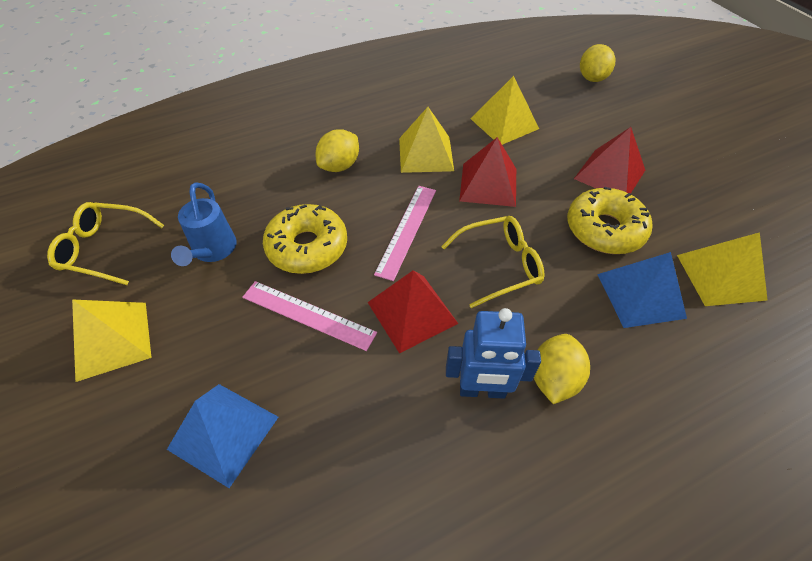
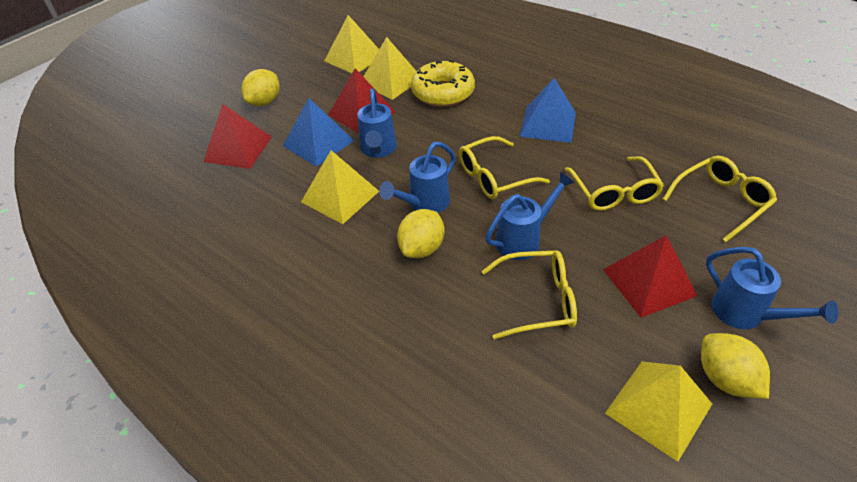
blue robot: [446,308,541,399] = 1 -> none = 0
blue watering can: [171,183,237,266] = 1 -> [357,88,397,158] [379,142,456,213] [485,172,575,260] [706,247,839,329] = 4
pink ruler: [242,281,377,351] [374,186,436,281] = 2 -> none = 0
yellow donut: [263,204,347,274] [567,186,652,254] = 2 -> [411,60,475,107] = 1
yellow glasses: [47,202,164,285] [441,216,544,308] = 2 -> [459,136,550,199] [482,250,577,340] [565,156,664,211] [663,156,777,242] = 4

